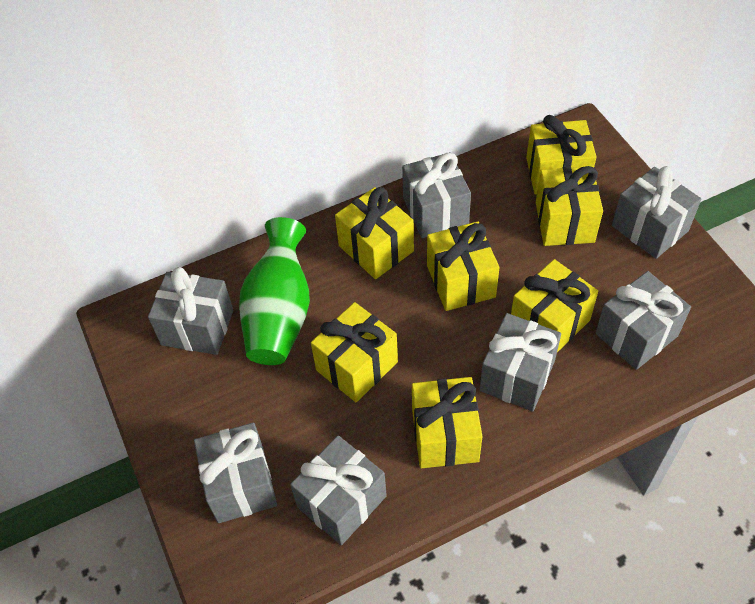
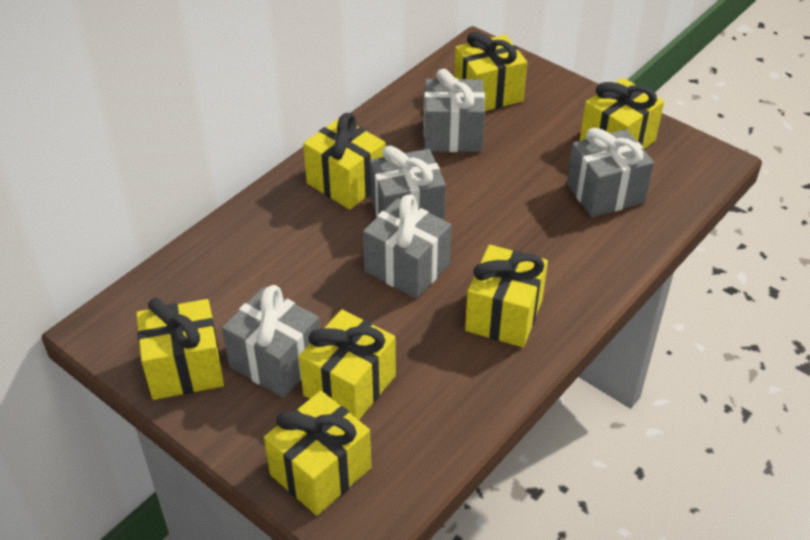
green vase: [239,217,310,365] = 1 -> none = 0
grey gift: [148,267,233,355] [194,423,277,523] [290,435,387,545] [402,152,471,238] [480,313,561,411] [596,271,691,370] [612,166,701,259] = 7 -> [222,285,320,398] [363,194,451,299] [370,146,446,220] [424,69,485,152] [567,128,654,217] = 5

